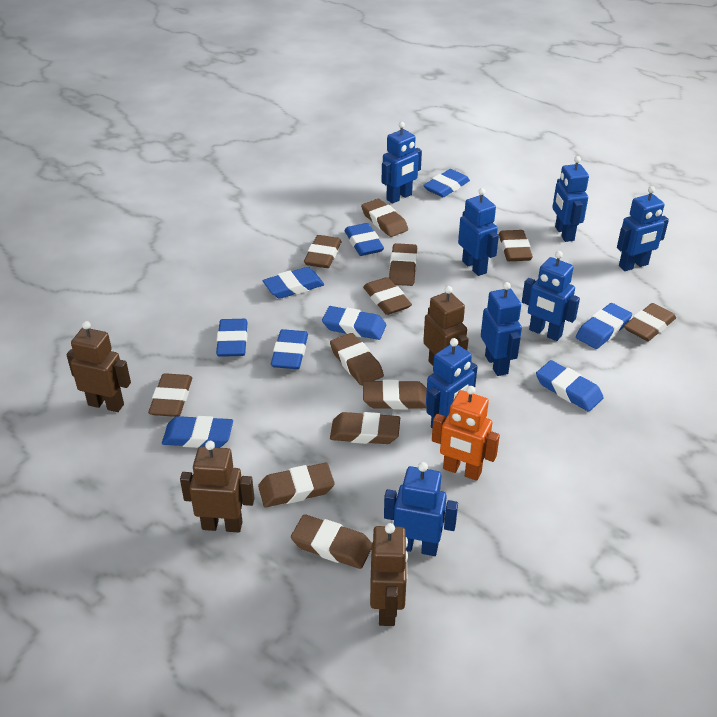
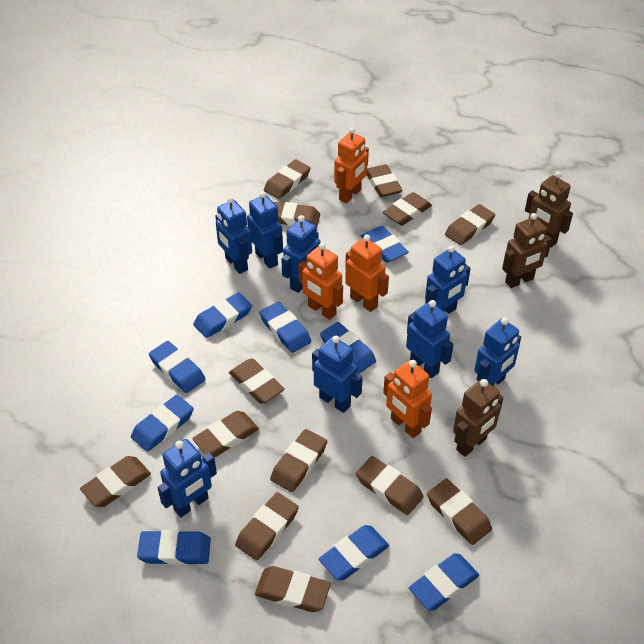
brown eraser: [148,373,192,417] [258,463,335,507] [291,514,372,569] [304,235,341,268] [330,333,384,385] [330,412,400,444] [361,199,408,237] [363,277,412,315] [363,379,427,410] [389,243,417,286] [499,230,533,261] [624,303,676,341] = 12 -> [80,456,151,507] [192,411,259,457] [229,358,285,404] [235,492,299,561] [255,566,331,612] [264,160,311,199] [270,429,327,492] [273,202,320,227] [356,456,424,515] [367,164,403,197] [383,192,432,226] [427,478,492,545] [445,204,495,245] = 13
brown robot: [66,321,131,412] [180,441,255,533] [370,523,408,626] [423,286,469,366] = 4 -> [453,379,503,457] [502,213,552,288] [525,171,573,247] = 3
orange robot: [432,386,500,481] = 1 -> [299,243,343,320] [334,127,369,203] [345,235,389,312] [383,360,432,438] = 4

